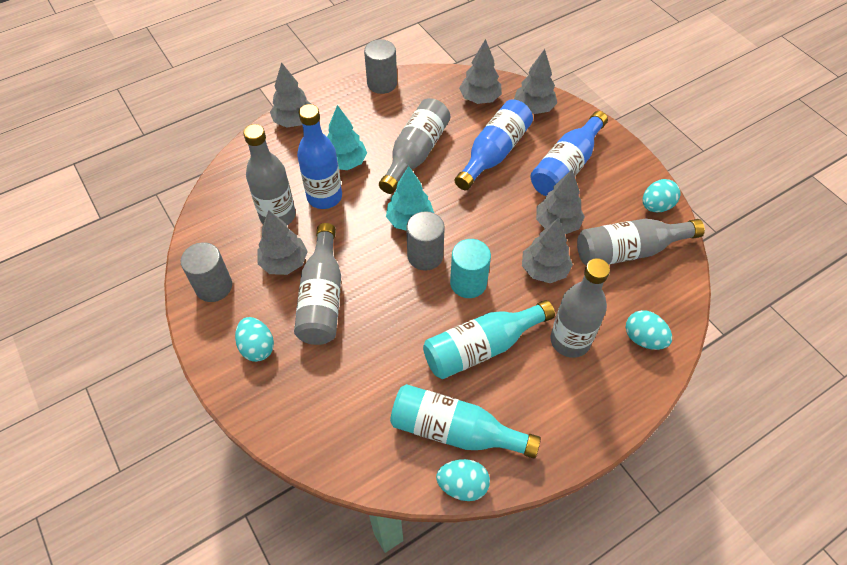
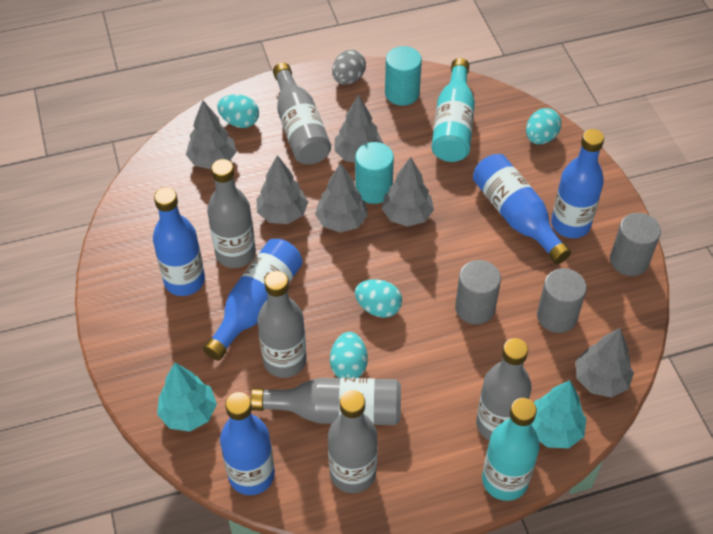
blue bottle: [297,104,342,209] [455,99,533,190] [531,111,608,196] = 3 -> [153,187,205,296] [203,239,303,361] [220,392,275,495] [473,154,571,264] [551,129,604,238] = 5
grey bottle: [243,124,296,225] [294,223,341,345] [379,98,450,194] [550,258,610,358] [577,219,705,265] = 5 -> [207,159,256,268] [251,378,401,425] [257,271,307,378] [273,63,331,164] [328,390,378,493] [476,338,532,441] = 6
grey egg: none = 0 -> [332,50,366,85] = 1
turquoise cylinder: [450,239,491,298] = 1 -> [355,142,394,204] [385,46,422,106] = 2

